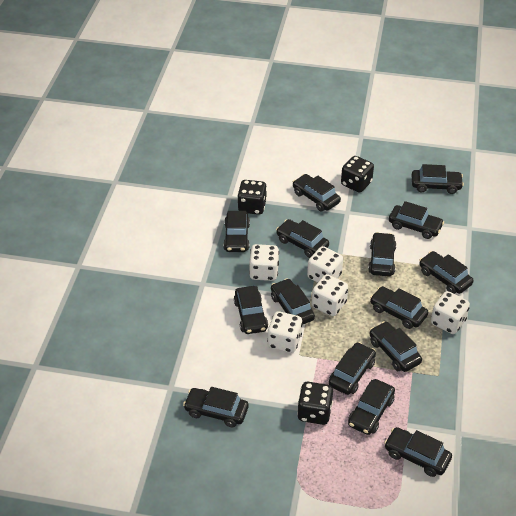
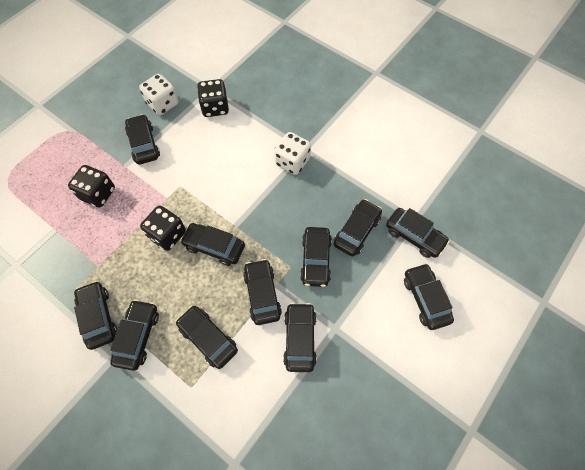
black car: [183,387,249,427] [223,211,250,252] [234,286,268,334] [271,278,315,325] [276,219,329,258] [293,174,341,211] [329,342,376,395] [348,379,395,435] [368,232,396,276] [369,321,422,372] [370,286,428,329] [384,427,452,477] [389,201,444,239] [412,164,464,194] [419,251,474,294] = 15 -> [74,281,118,350] [110,299,159,371] [125,114,160,165] [176,305,238,369] [180,223,245,266] [243,259,282,325] [283,303,317,372] [300,227,332,287] [334,199,382,257] [386,208,450,258] [404,263,454,330] = 11
white dice: [249,244,279,281] [267,311,303,353] [307,246,343,283] [312,274,348,316] [431,291,470,334] = 5 -> [139,74,179,115] [274,132,311,175] = 2

